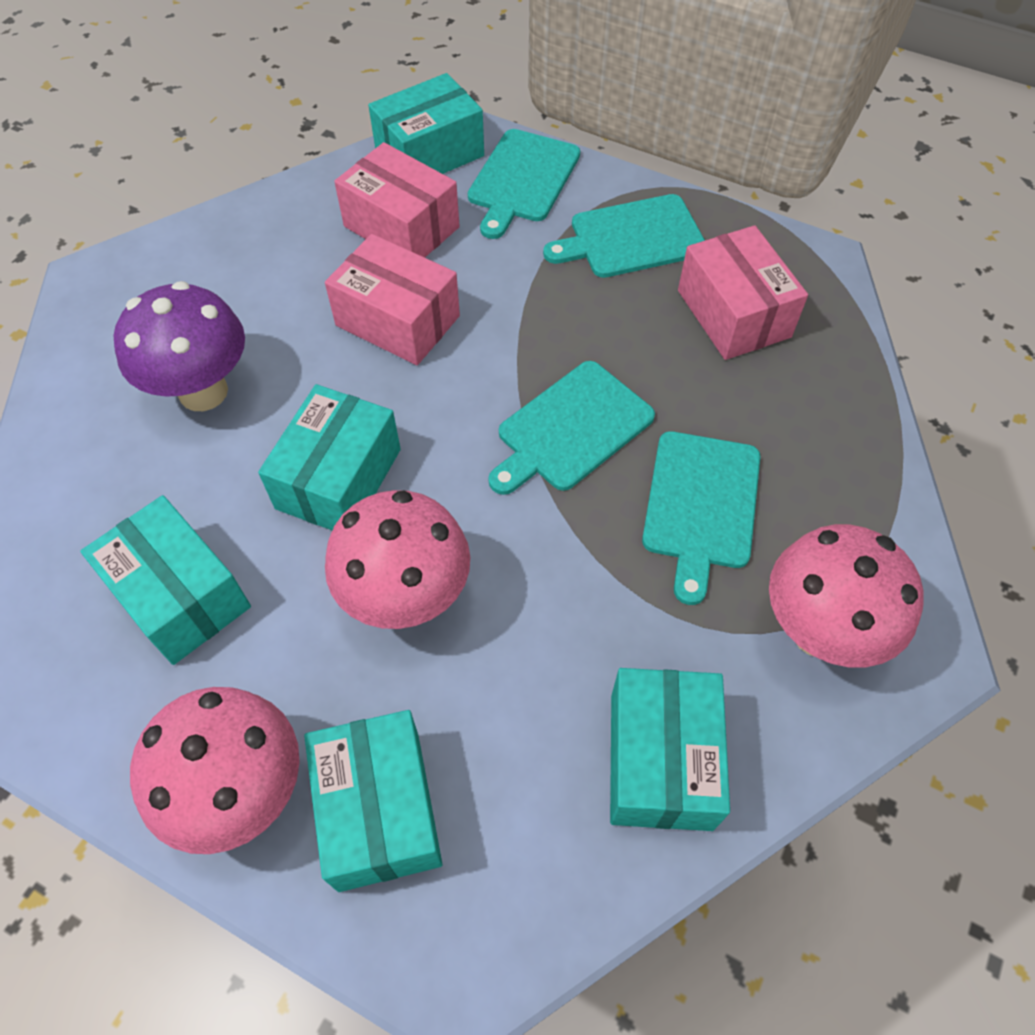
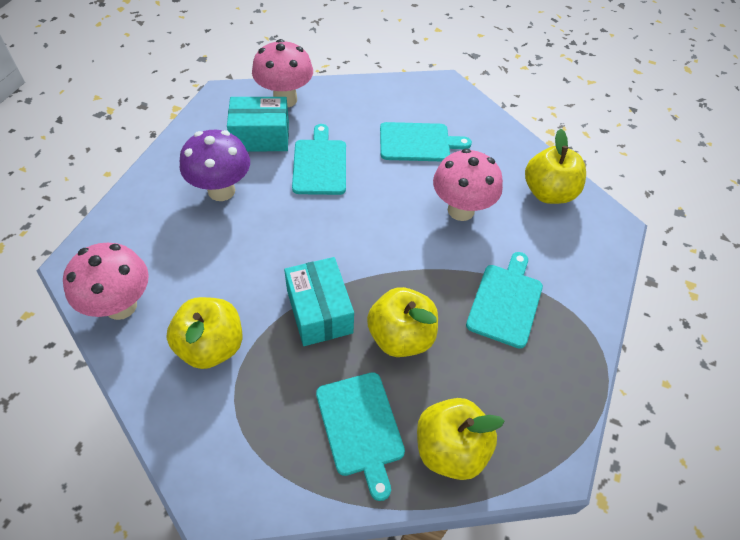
pink box: [325,234,460,365] [334,142,460,258] [678,225,808,360] = 3 -> none = 0
turquoise box: [80,495,251,665] [258,384,401,530] [304,710,442,892] [368,73,484,174] [610,668,730,831] = 5 -> [227,97,289,152] [284,257,354,346] = 2
yellow apple: none = 0 -> [167,297,242,369] [367,287,438,357] [417,398,504,480] [525,129,586,204] = 4

